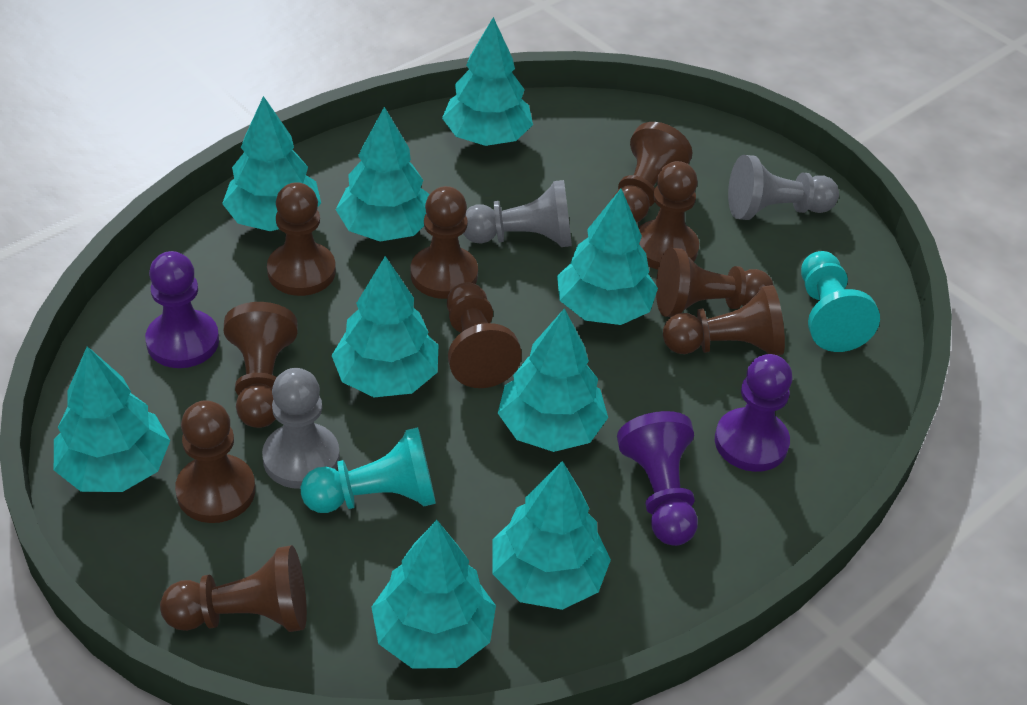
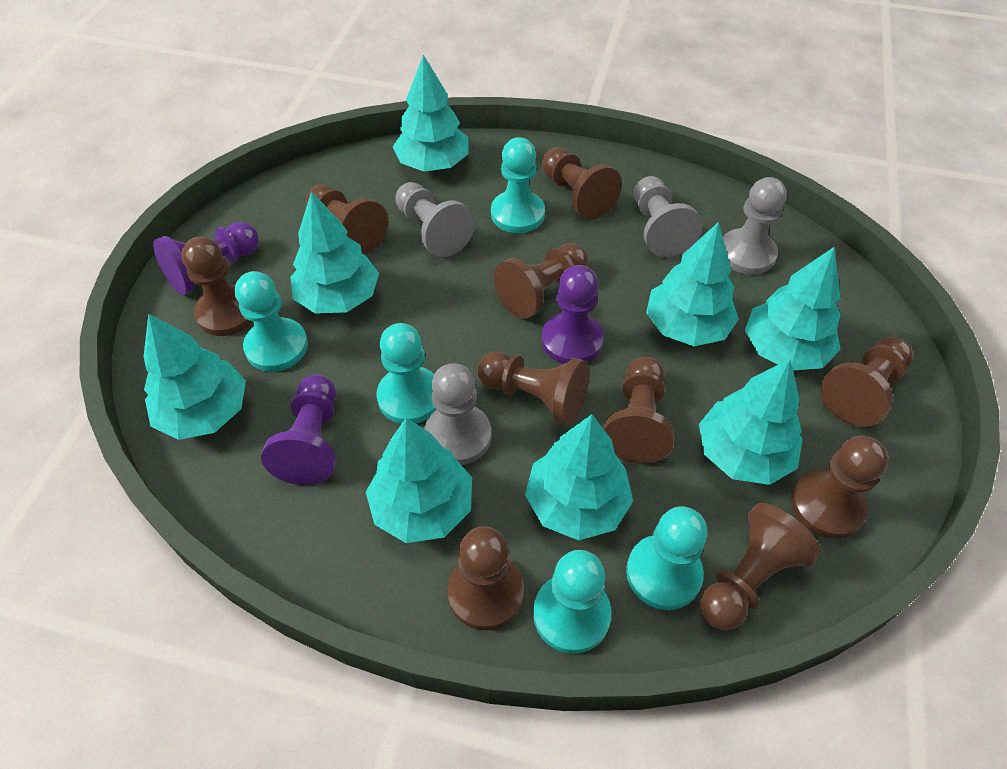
grey pawn: [262,368,340,489] [463,180,572,247] [728,155,839,220] = 3 -> [395,182,475,257] [424,363,491,465] [634,176,702,257] [723,177,787,275] = 4
turquoise pawn: [301,427,436,513] [801,251,880,352] = 2 -> [235,271,308,372] [377,323,436,424] [491,137,545,233] [533,550,612,654] [626,506,708,610] = 5
turquoise tree: [54,346,170,492] [222,96,321,231] [332,256,438,397] [336,107,429,241] [372,520,496,669] [442,17,533,146] [492,461,611,610] [498,308,608,452] [557,189,658,325] = 9 -> [144,314,246,440] [290,191,379,314] [366,418,472,543] [393,55,468,172] [525,414,633,540] [646,222,739,346] [699,359,803,485] [745,247,841,370] = 8

